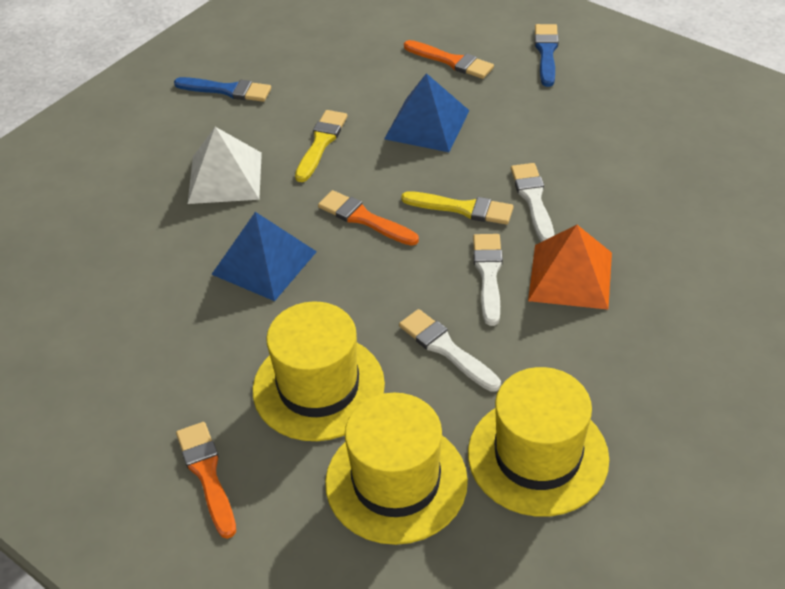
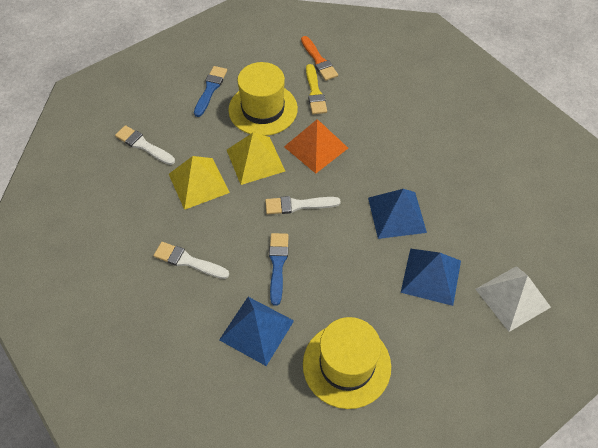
blue pyramid: [211,212,317,301] [384,73,470,152] = 2 -> [219,297,294,366] [368,189,427,239] [401,248,461,306] = 3
orange brush: [176,422,236,539] [318,190,419,246] [404,40,494,79] = 3 -> [301,36,338,81] = 1
yellow brush: [295,110,347,182] [401,191,514,225] = 2 -> [306,64,327,114] = 1
yellow hat: [253,302,385,441] [325,393,468,545] [468,367,609,517] = 3 -> [228,62,298,136] [303,317,391,409] = 2
yellow pyramid: none = 0 -> [169,156,230,210] [227,133,285,185] = 2

